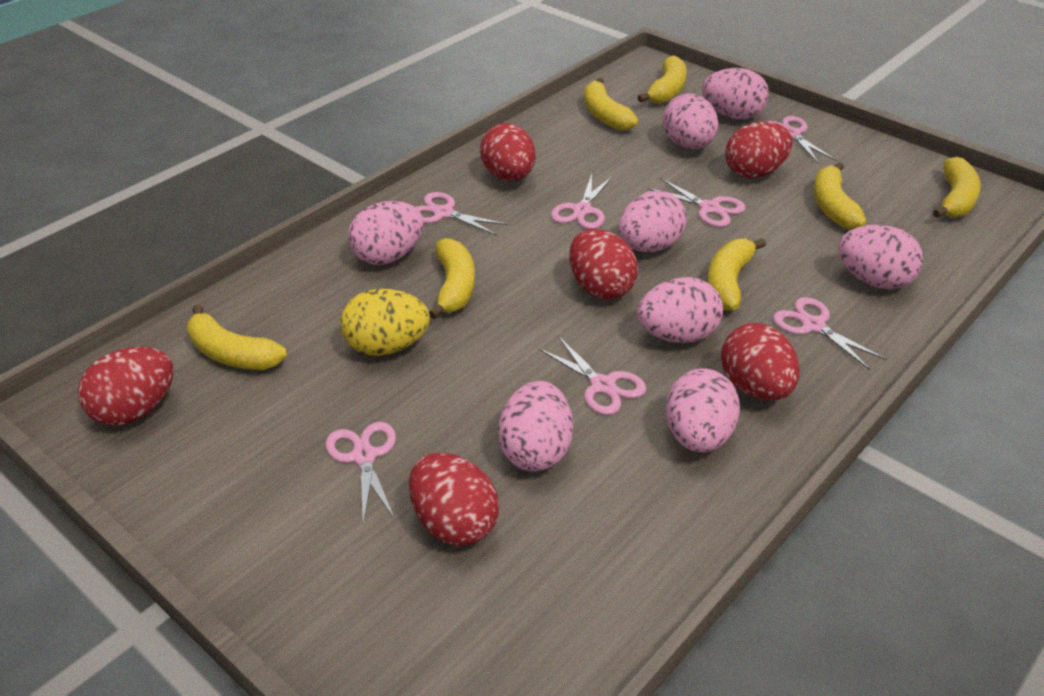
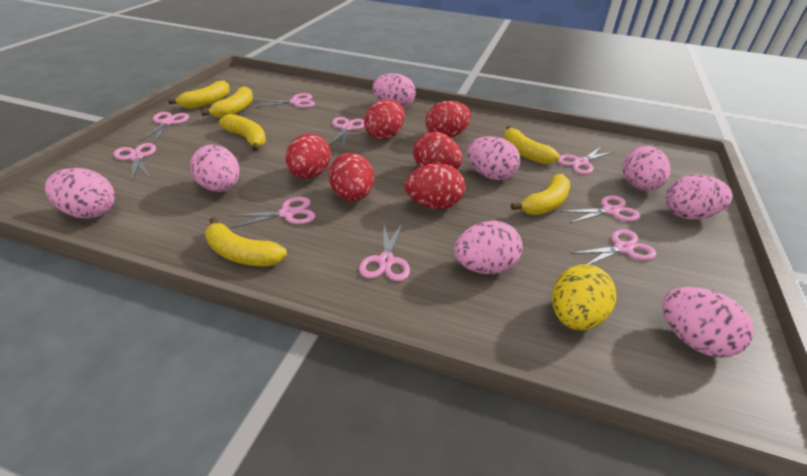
pink scissors: [326,422,396,524] [416,192,509,236] [538,336,646,415] [551,174,613,229] [648,178,745,227] [766,116,837,164] [773,297,887,370] = 7 -> [114,143,156,182] [139,112,189,144] [228,197,315,229] [255,93,315,108] [329,117,364,147] [359,222,410,281] [557,147,615,174] [560,195,641,223] [570,229,656,265] = 9
yellow banana: [187,305,287,370] [429,238,475,319] [584,78,638,131] [638,56,687,104] [707,238,766,311] [814,162,866,230] [933,157,981,218] = 7 -> [168,80,230,109] [201,86,253,118] [205,217,287,266] [219,114,266,151] [504,126,560,164] [511,174,570,215] = 6

